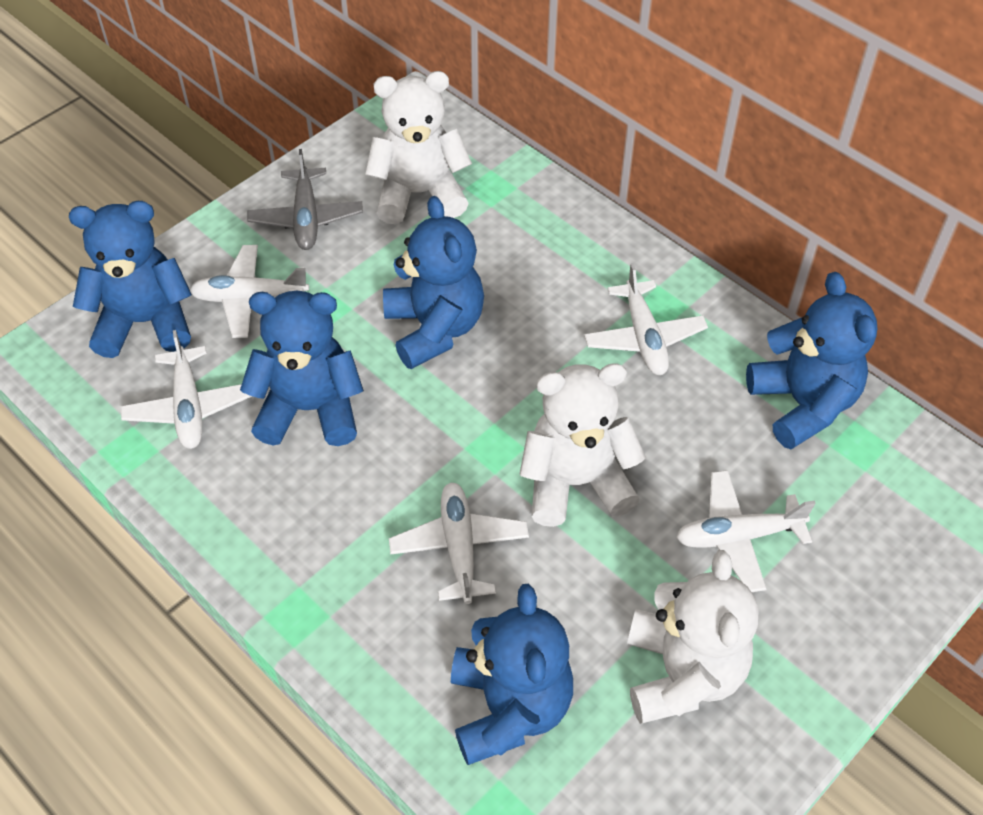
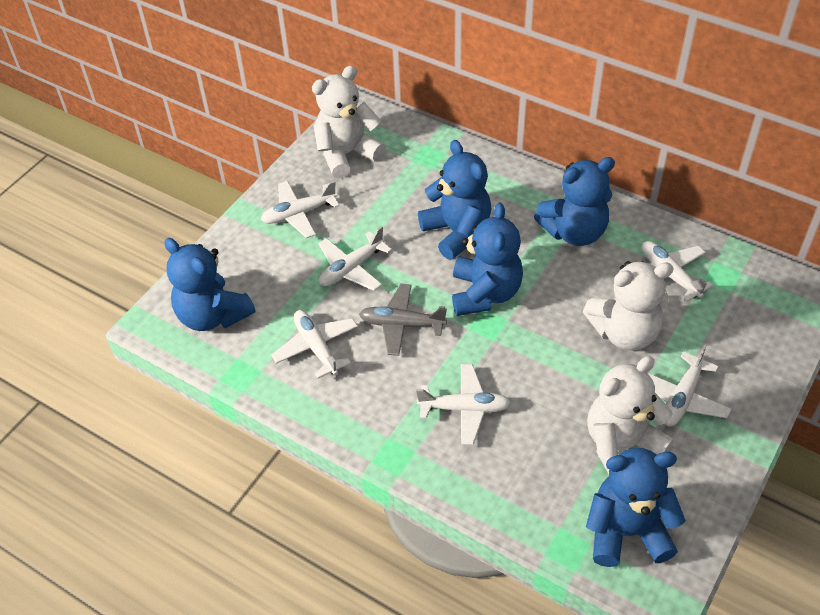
white plane: [120,330,252,449] [189,245,309,338] [389,483,529,604] [584,263,708,375] [676,470,816,592] = 5 -> [261,181,339,238] [271,310,358,378] [318,226,392,291] [416,364,511,445] [642,241,713,302] [648,345,731,426] = 6

